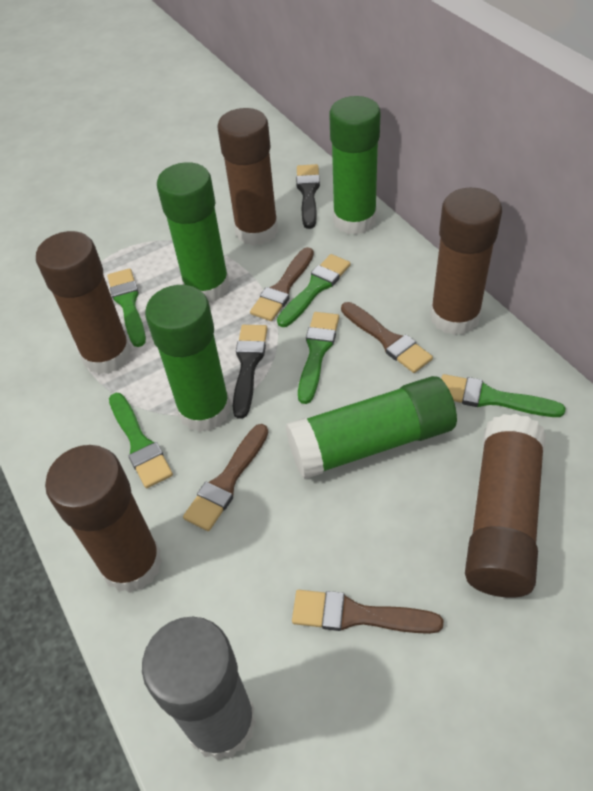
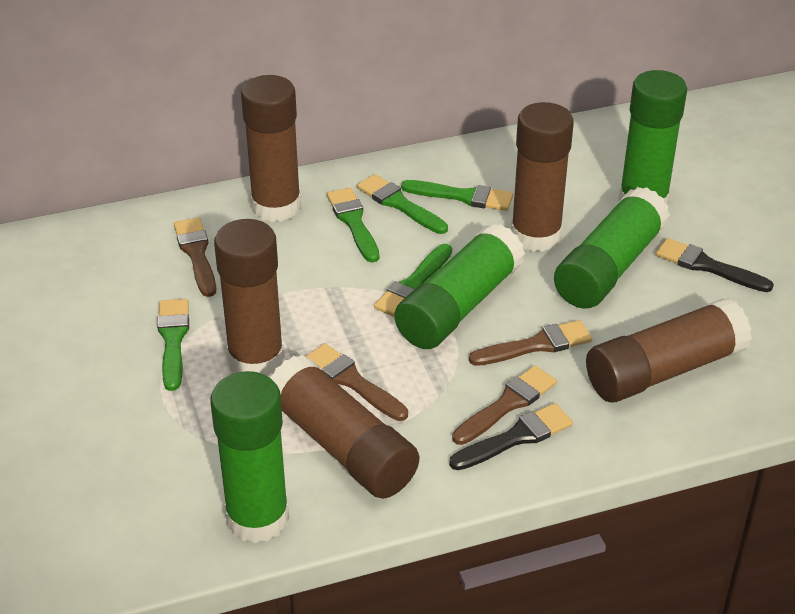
grey glue stick: [142,616,256,760] = 1 -> none = 0

